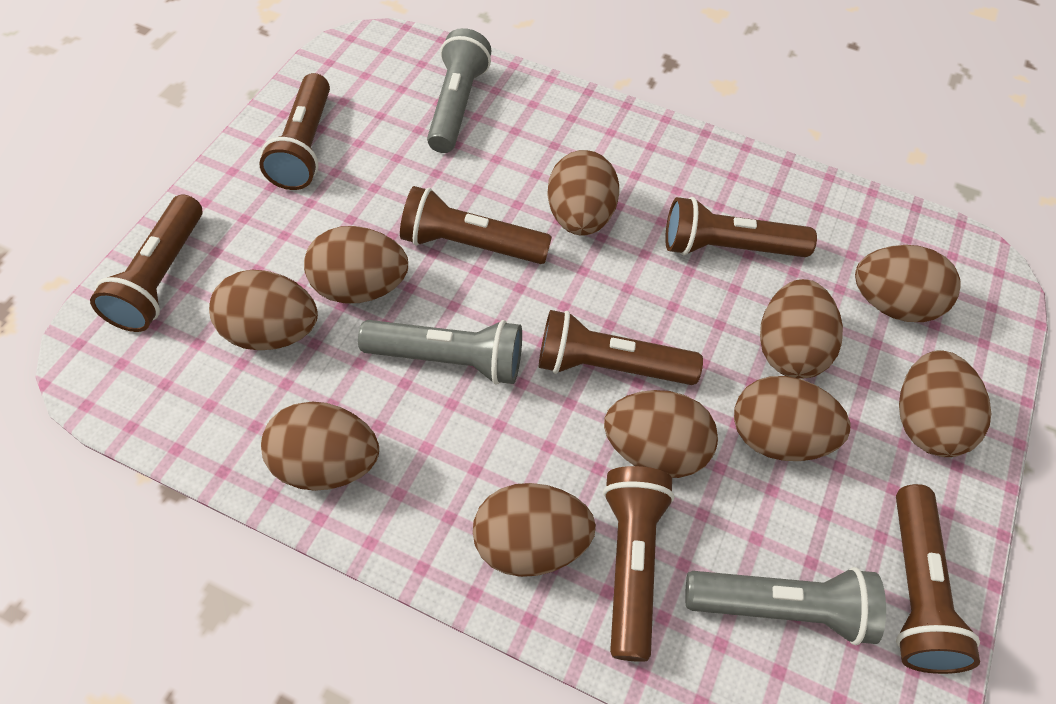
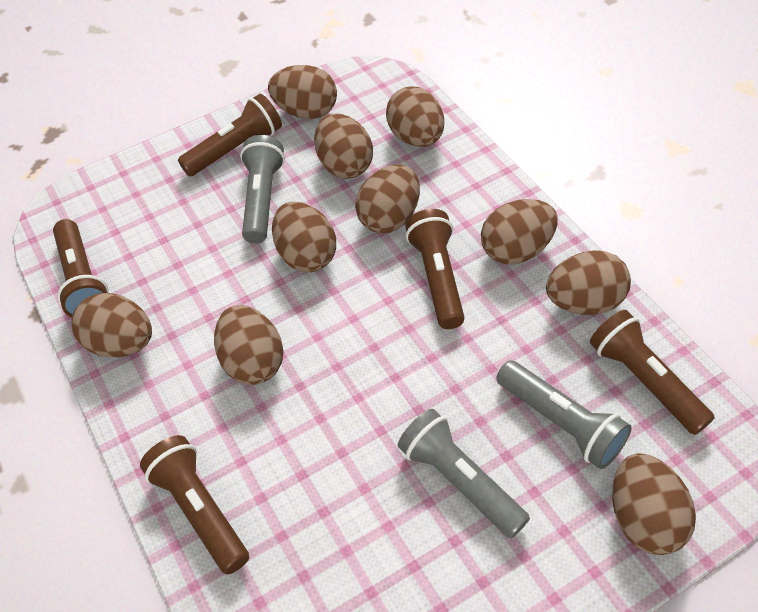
brown flashlight: [90,194,203,332] [259,73,330,190] [400,186,552,264] [539,310,703,385] [603,466,675,662] [665,197,817,257] [896,484,980,674] = 7 -> [53,219,109,317] [140,435,249,575] [178,94,282,177] [405,209,465,329] [590,310,715,435] = 5

